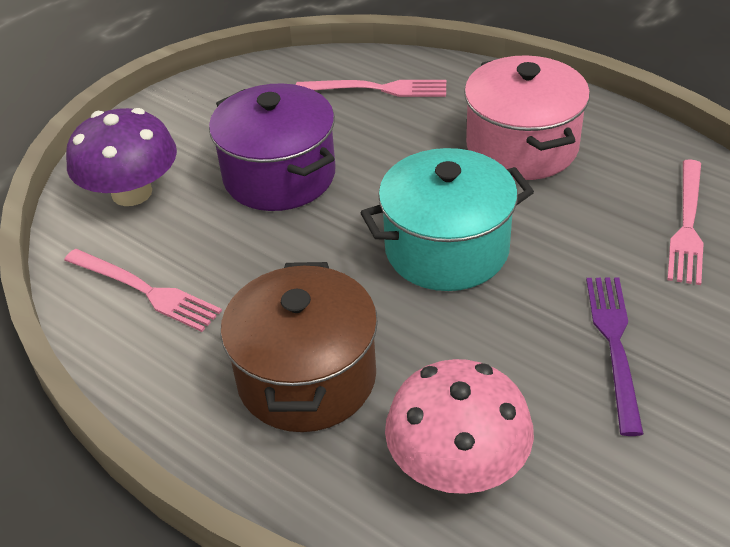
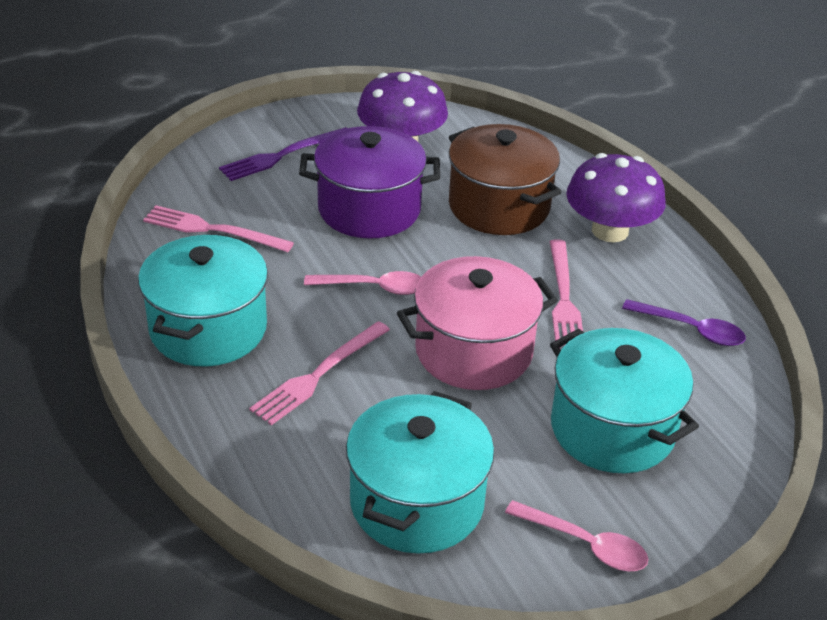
pink mushroom: [385,359,534,494] = 1 -> none = 0
pink spoon: none = 0 -> [304,271,421,295] [505,500,648,571] = 2
purple mushroom: [66,108,177,206] = 1 -> [357,71,448,142] [566,153,666,243] = 2
purple spoon: none = 0 -> [622,299,746,346] = 1
turquoise pot: [360,148,534,291] = 1 -> [138,234,268,366] [346,391,494,554] [550,328,699,473] = 3

